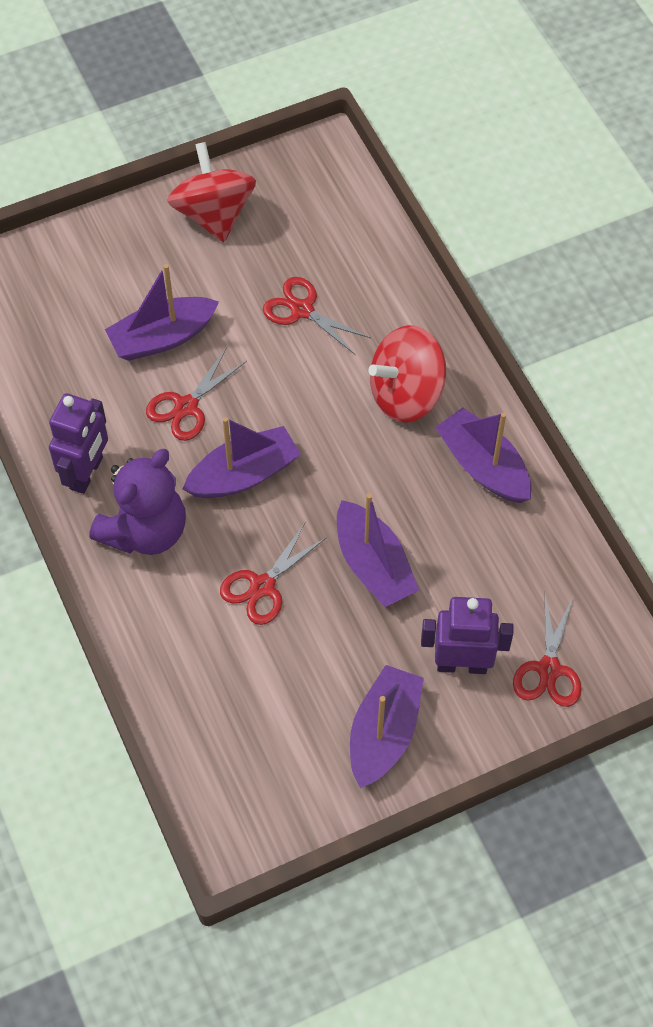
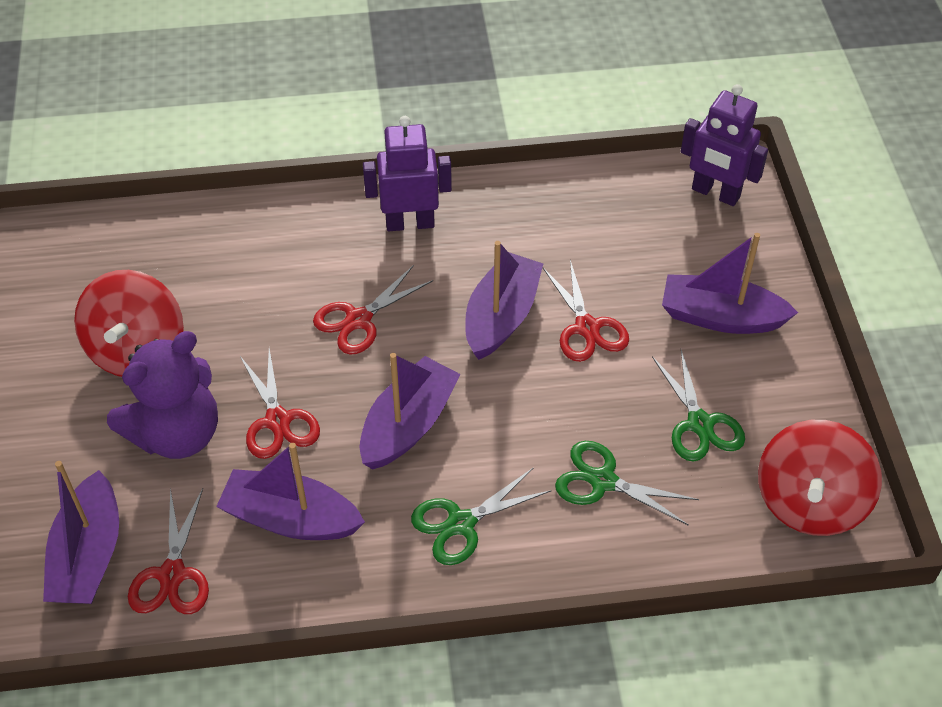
green scissors: none = 0 -> [411,467,552,565] [555,441,699,526] [652,350,745,462] = 3

